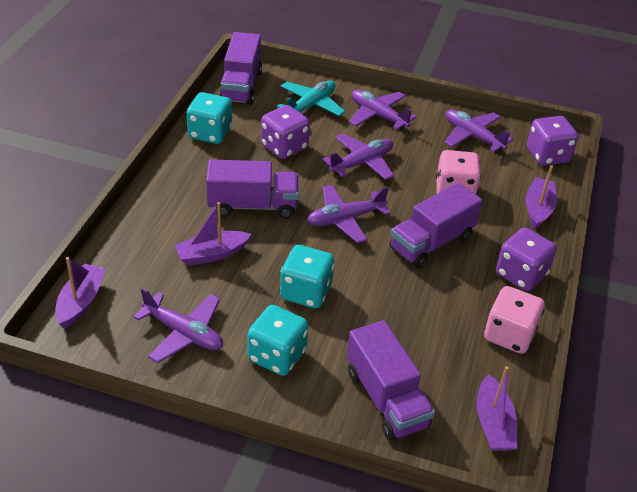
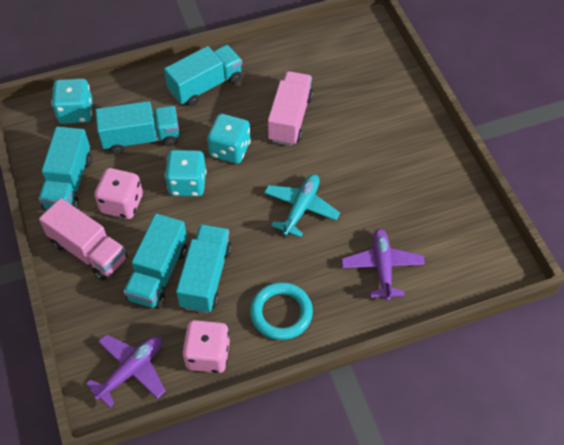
pink truck: none = 0 -> [39,198,127,281] [268,71,313,146] = 2
purple boat: [55,257,106,328] [175,202,251,266] [477,366,518,451] [526,165,557,229] = 4 -> none = 0
purple dice: [261,105,310,159] [496,227,557,291] [527,116,578,166] = 3 -> none = 0
purple plane: [133,288,223,363] [307,185,391,243] [323,133,394,180] [349,90,417,130] [444,109,513,152] = 5 -> [86,334,166,407] [341,229,425,301] = 2
purple truck: [206,159,299,219] [219,32,262,105] [347,320,435,441] [390,182,482,268] = 4 -> none = 0
turquoise ring: none = 0 -> [250,282,313,340] = 1
turquoise truck: none = 0 -> [39,127,92,210] [95,101,179,154] [123,214,187,309] [164,45,242,107] [176,224,232,313] = 5

